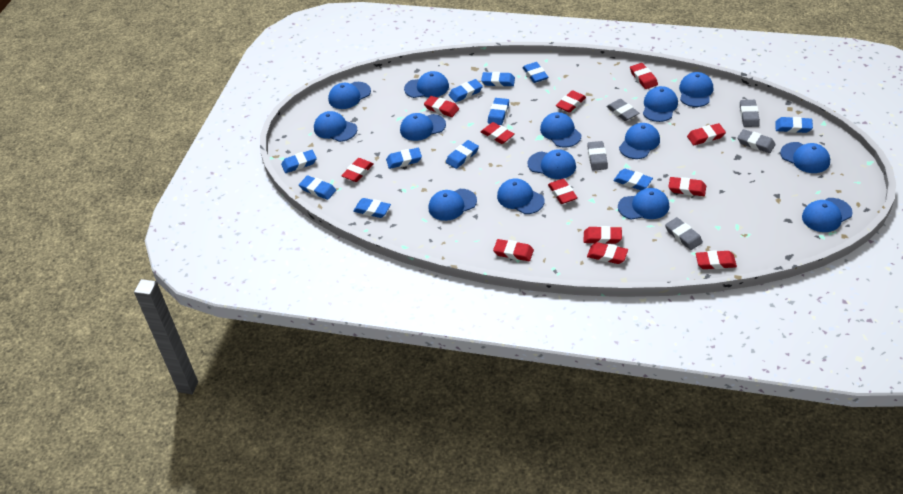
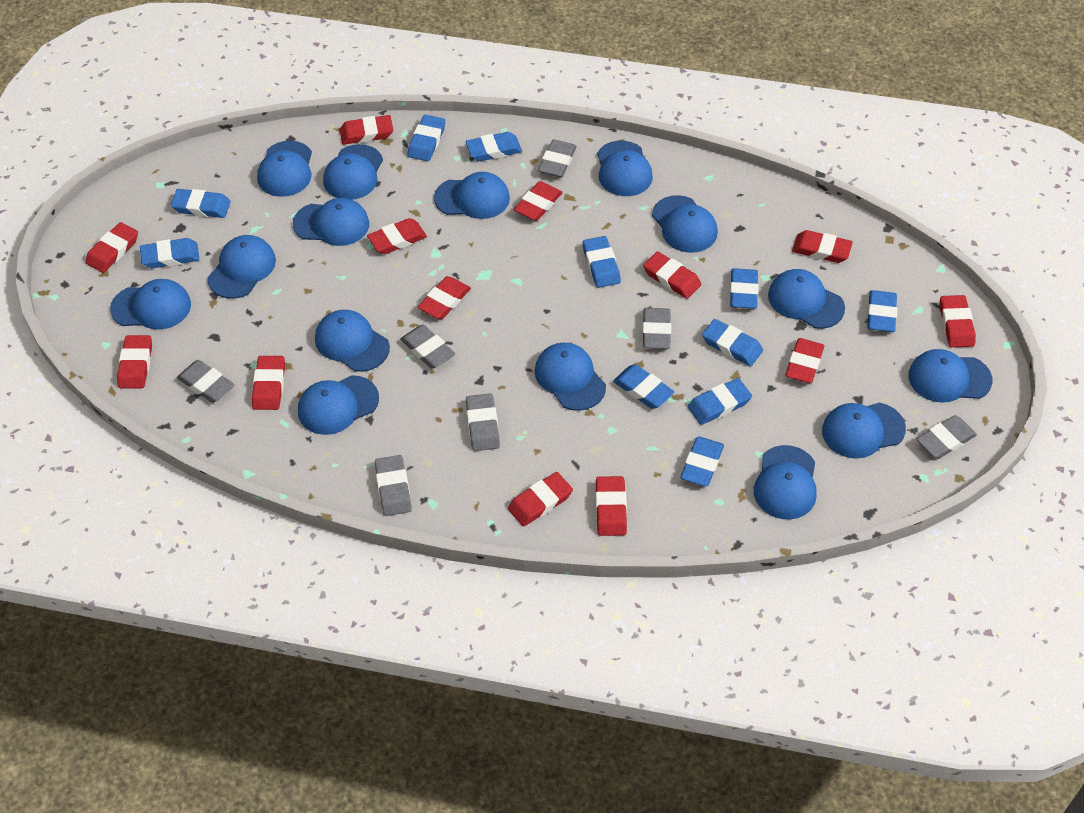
blue cap: [314,111,357,142] [328,82,371,109] [400,113,446,141] [404,71,449,98] [428,189,477,221] [497,178,545,214] [527,149,576,179] [540,112,581,148] [618,188,669,220] [619,123,660,159] [643,86,678,122] [679,72,713,107] [780,142,830,173] [802,198,853,232] = 14 -> [110,279,191,330] [208,235,276,299] [257,141,312,197] [293,198,369,246] [298,375,379,435] [315,310,390,372] [323,144,383,200] [434,172,510,219] [534,343,606,411] [597,141,653,196] [652,195,718,253] [754,445,817,519] [768,269,845,329] [822,403,906,459] [908,349,992,403] = 15
grey eraser: [587,141,608,171] [607,99,639,121] [665,217,703,250] [737,129,776,153] [740,100,760,127] = 5 -> [177,360,235,403] [375,455,412,516] [400,325,455,369] [466,393,500,451] [538,139,577,177] [642,308,671,349] [916,415,977,459] = 7
red eraser: [341,158,374,182] [424,96,459,117] [481,122,515,144] [493,239,534,261] [548,179,578,204] [556,90,586,113] [584,226,622,244] [587,242,628,264] [630,63,658,89] [668,177,706,196] [687,123,726,145] [696,250,737,269] = 12 -> [85,222,138,273] [117,335,152,388] [252,356,285,410] [340,115,393,145] [367,218,427,254] [417,276,471,319] [508,472,573,527] [513,181,563,221] [596,476,627,536] [643,251,701,299] [785,338,824,383] [792,230,853,263] [940,295,976,348] = 13

